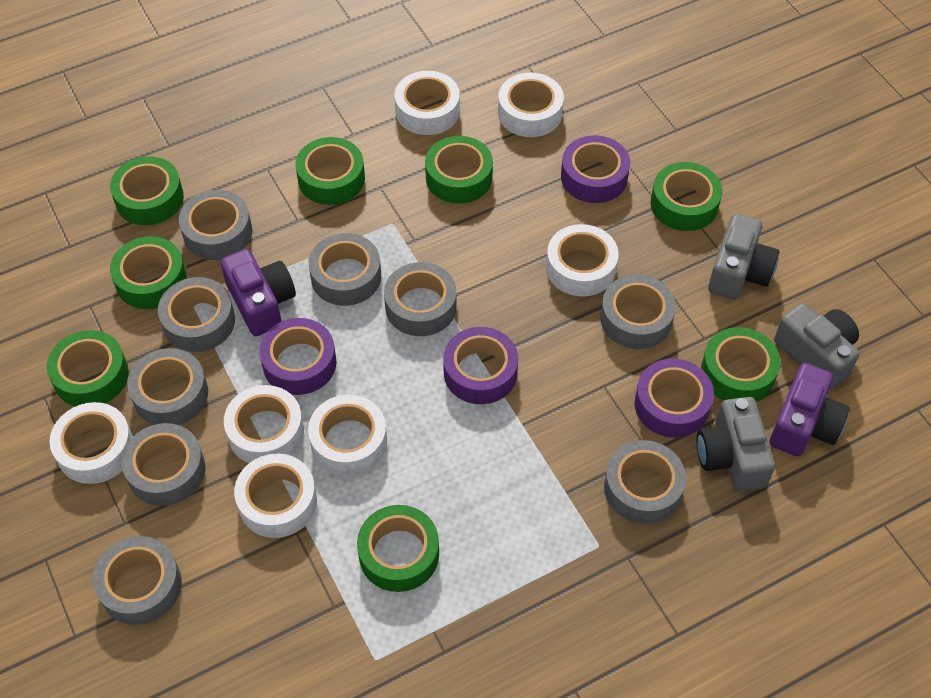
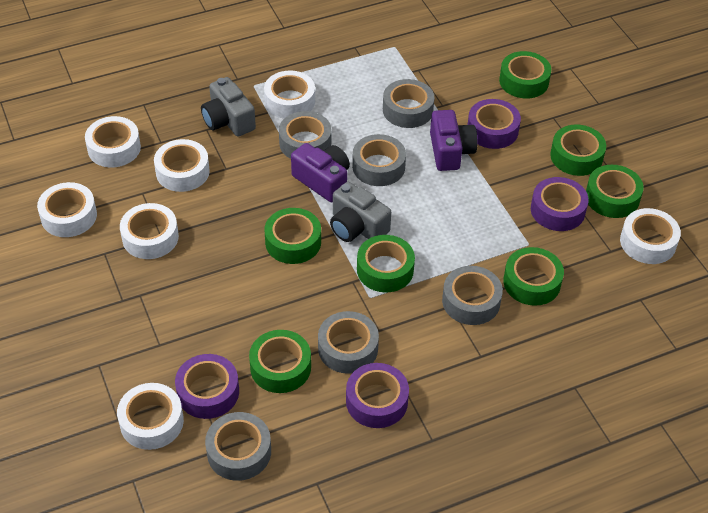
green tape: [47,330,129,407] [110,156,184,225] [110,236,187,309] [296,137,365,205] [357,505,439,592] [425,136,493,204] [651,162,722,231] [701,327,780,402] = 8 -> [249,330,311,393] [265,208,321,264] [357,235,415,292] [499,51,551,98] [503,247,564,306] [550,125,606,176] [586,165,644,218] = 7
grey camera: [697,397,775,492] [708,214,779,300] [774,303,860,390] = 3 -> [201,77,256,136] [330,182,391,242] = 2
grey tape: [92,536,182,625] [121,423,205,506] [127,348,208,425] [158,277,235,352] [179,190,252,260] [308,233,381,306] [384,262,457,336] [600,275,676,349] [604,440,686,524] = 9 -> [205,412,271,481] [279,111,331,159] [318,311,379,374] [352,134,406,186] [383,79,435,128] [442,266,503,325] = 6

